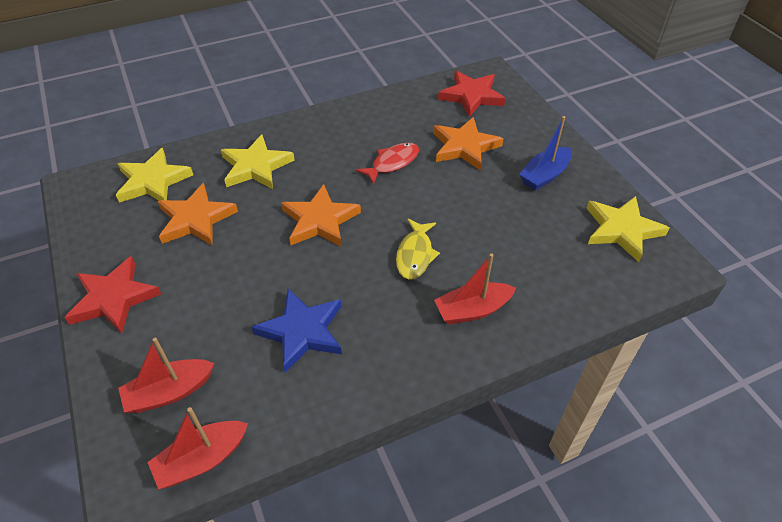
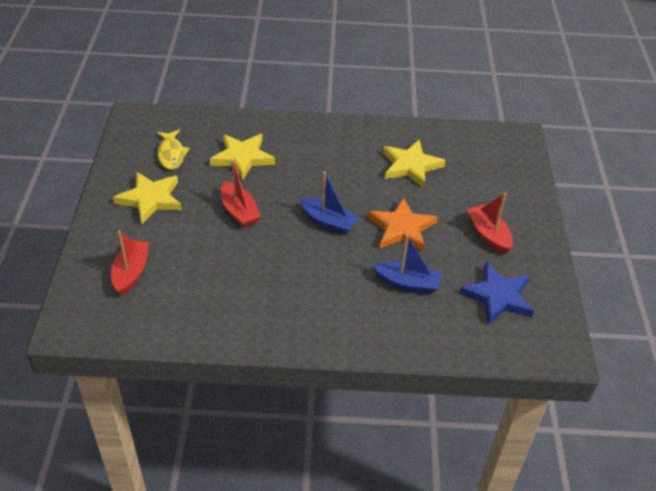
blue boat: [519,116,572,191] = 1 -> [300,172,359,235] [373,234,442,294] = 2
orange star: [157,183,238,245] [281,184,361,247] [433,117,503,170] = 3 -> [368,197,438,252] = 1
red fish: [356,143,419,185] = 1 -> none = 0
red star: [65,256,161,334] [438,71,506,117] = 2 -> none = 0

